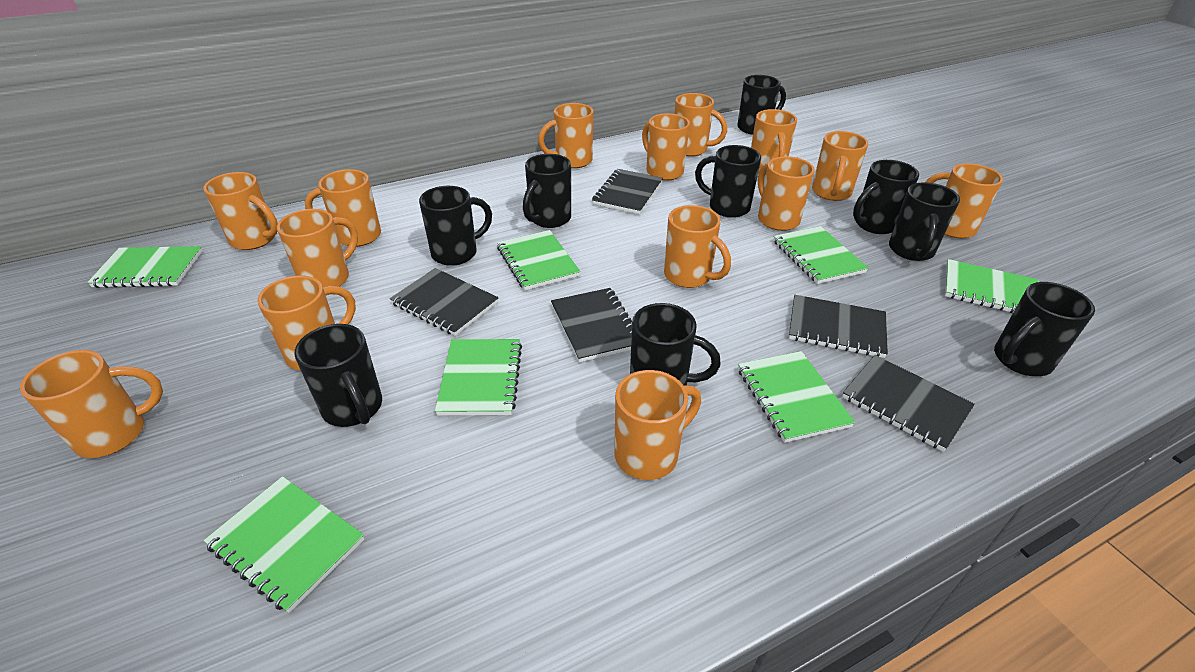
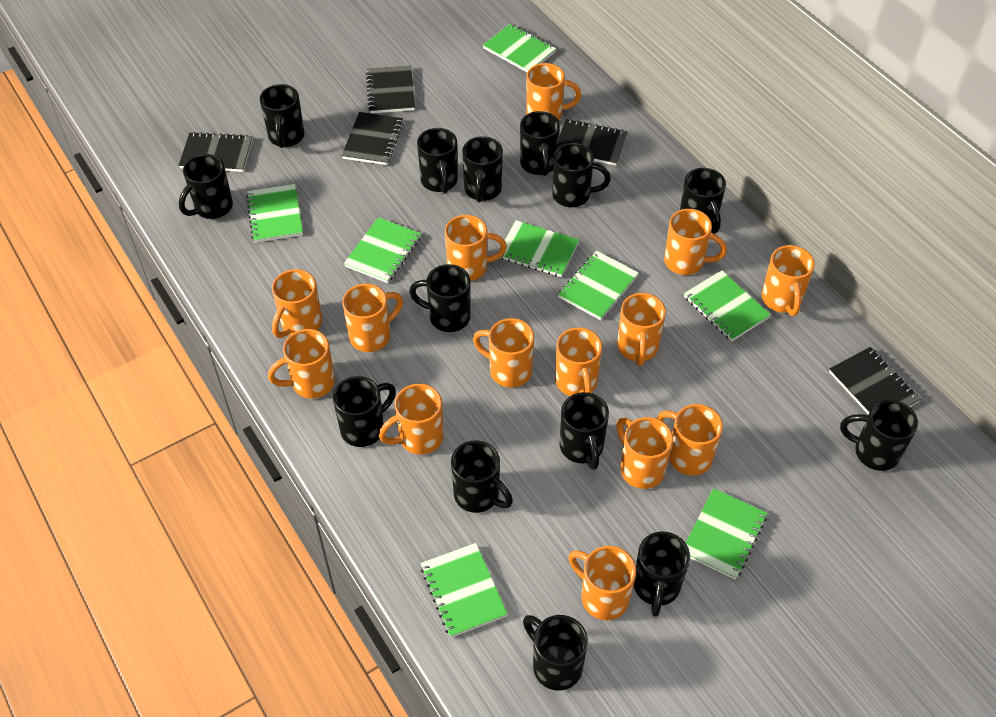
black mug: [294,324,382,427] [419,186,492,266] [523,154,571,228] [630,303,721,386] [695,145,761,218] [737,75,786,135] [853,160,919,234] [889,182,960,261] [994,282,1095,376] = 9 -> [179,154,233,219] [260,84,304,148] [333,376,396,447] [409,264,471,332] [417,128,458,193] [451,440,513,513] [462,136,503,202] [520,111,560,176] [523,615,588,691] [552,143,611,207] [560,392,609,470] [634,532,690,617] [680,168,726,234] [840,400,918,471] = 14
green notebook: [87,246,203,288] [204,476,364,613] [435,339,522,416] [497,230,580,290] [738,351,855,443] [773,226,869,284] [945,259,1039,313] = 7 -> [246,184,303,243] [344,217,421,283] [420,543,507,638] [483,24,556,72] [501,220,579,277] [558,251,639,320] [684,270,771,341] [686,488,767,580] = 8

